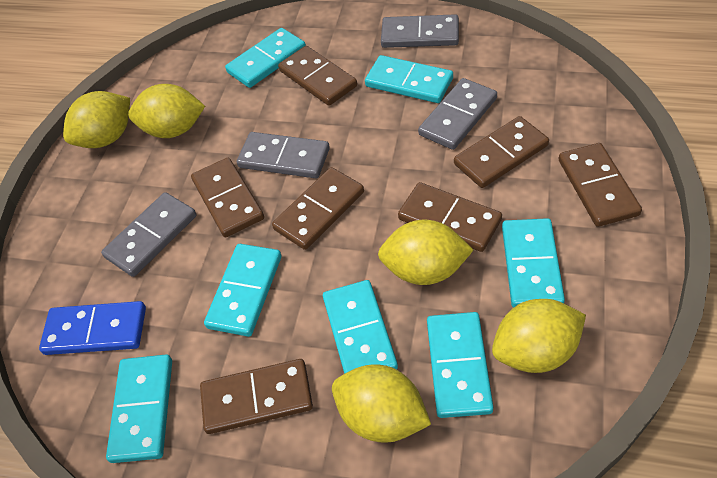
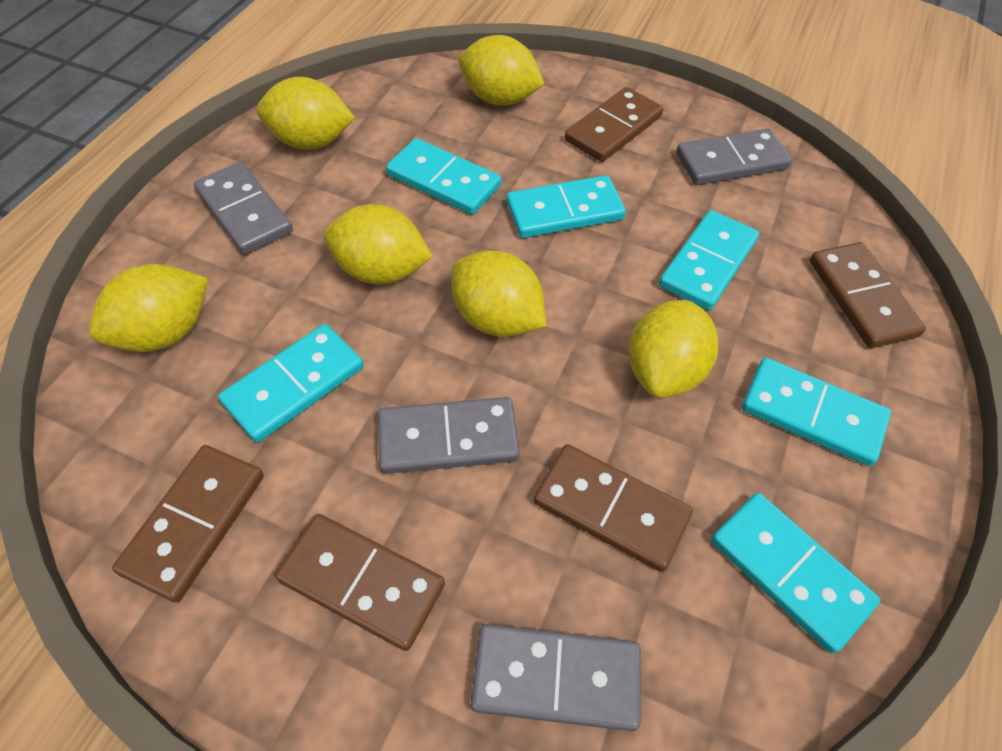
blue domino: [39,301,146,355] = 1 -> none = 0
brown domino: [191,158,264,237] [200,359,313,434] [272,167,364,250] [278,46,357,106] [398,182,502,252] [454,116,549,188] [559,143,642,227] = 7 -> [112,445,264,603] [275,514,445,651] [534,444,693,572] [565,87,663,162] [810,242,926,348] = 5
turquoise domino: [106,355,172,463] [204,244,281,337] [225,28,306,88] [323,280,398,374] [365,55,453,103] [427,312,493,418] [502,218,565,308] = 7 -> [218,324,364,443] [386,138,501,215] [506,175,626,238] [659,210,759,311] [711,493,880,654] [742,358,891,466] = 6
yellow lemon: [63,91,130,148] [128,84,205,138] [332,364,431,443] [378,220,473,285] [492,299,586,373] = 5 -> [89,264,208,352] [257,77,355,149] [324,204,433,285] [451,250,546,337] [459,35,544,106] [629,300,718,398] = 6

